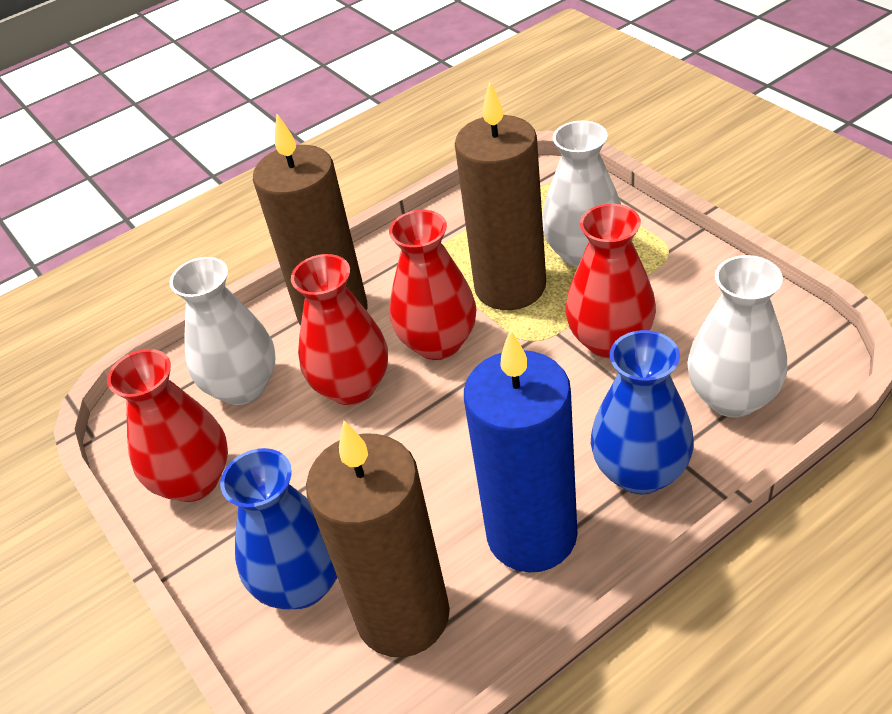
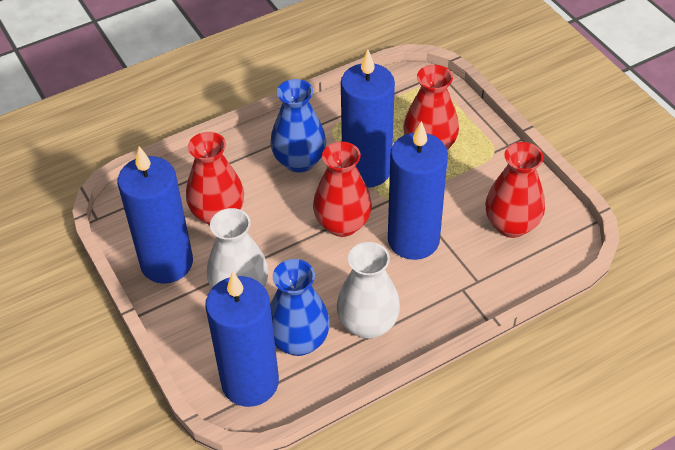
blue candle: [464,329,578,573] = 1 -> [118,146,193,284] [205,271,279,407] [341,50,395,188] [388,121,448,260] = 4
brown candle: [253,114,368,326] [306,421,450,657] [455,81,546,310] = 3 -> none = 0
white vase: [169,257,276,405] [542,121,621,267] [687,255,787,417] = 3 -> [207,208,269,289] [337,242,400,339] = 2

